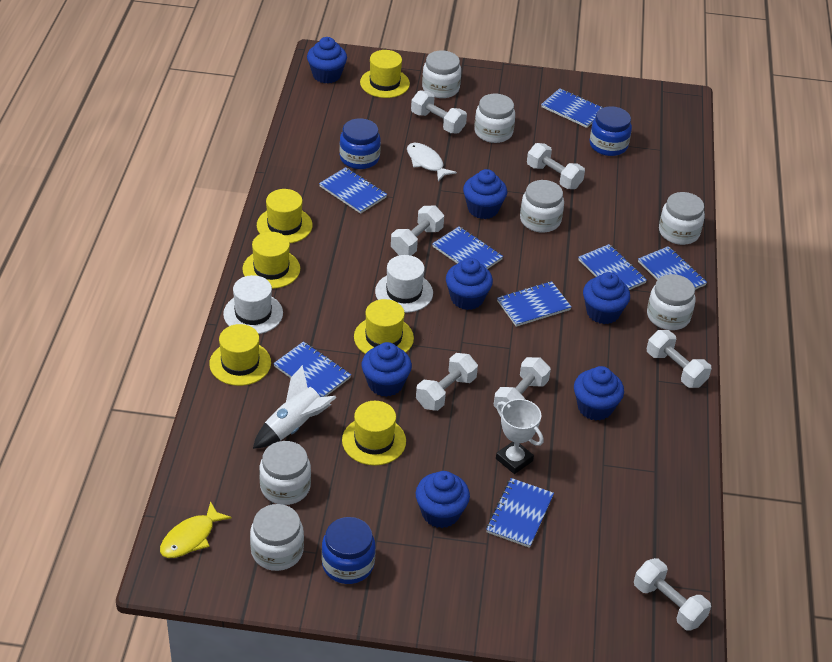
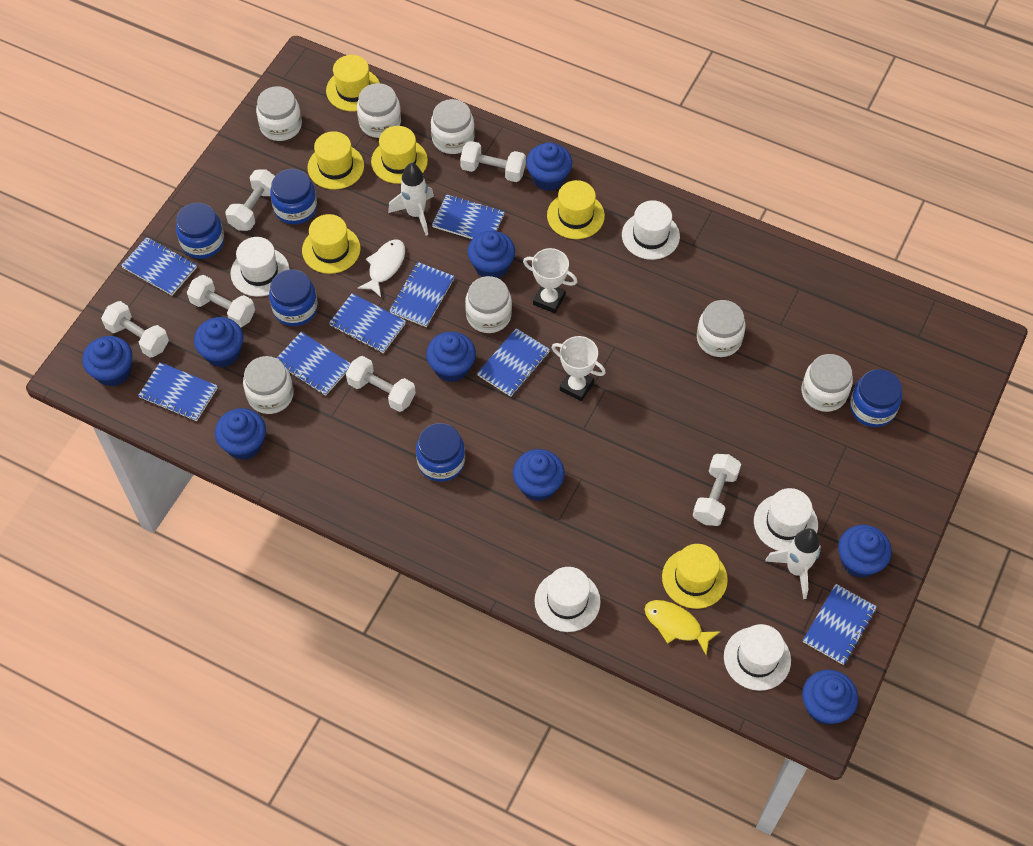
blue cupcake: [307,37,347,83] [362,342,412,397] [416,471,470,528] [446,258,493,310] [463,169,507,219] [574,366,624,421] [583,272,630,324] = 7 -> [82,336,133,387] [194,317,243,368] [215,408,266,460] [426,332,476,382] [467,231,515,278] [513,449,565,501] [526,142,572,191] [802,670,858,725] [838,525,892,578] = 9
blue jar: [322,517,376,584] [339,118,381,169] [589,106,632,156] = 3 -> [176,203,224,259] [269,269,318,326] [270,169,317,224] [416,423,465,482] [850,369,902,427] = 5
white dumbbell: [391,205,444,256] [411,90,467,133] [416,353,478,411] [494,357,551,410] [527,143,585,189] [634,558,711,631] [647,330,712,388] = 7 -> [101,301,169,358] [187,275,255,327] [225,169,275,231] [346,356,416,412] [460,141,526,182] [693,454,741,526] = 6
white hat: [223,275,283,334] [375,255,433,313] = 2 -> [230,237,290,297] [534,567,601,632] [622,200,680,260] [724,624,791,691] [754,488,818,551] = 5
white rocket: [253,365,337,449] = 1 -> [388,163,434,236] [765,528,821,599] = 2
white trophy: [496,399,544,474] = 1 -> [523,248,577,313] [552,336,606,401] = 2

